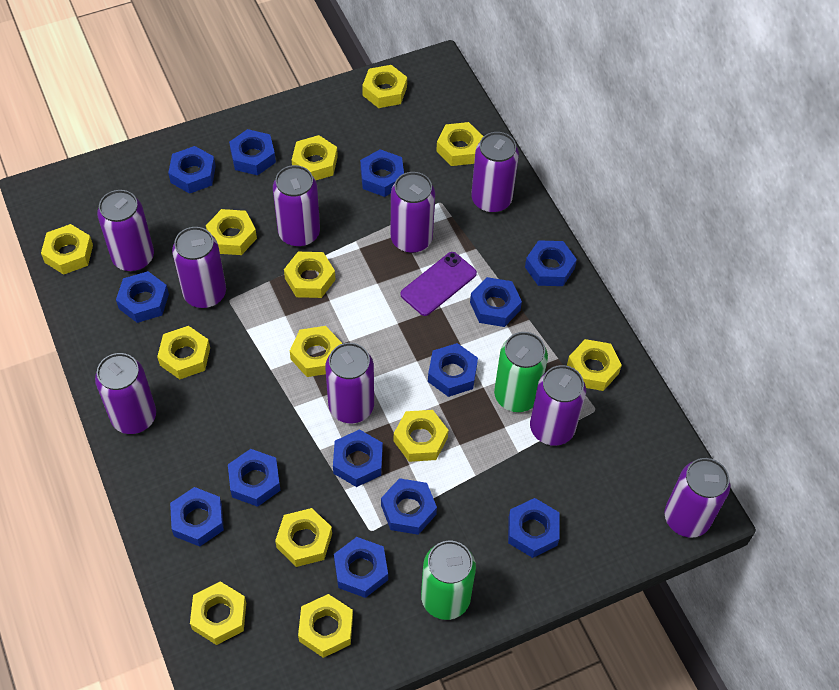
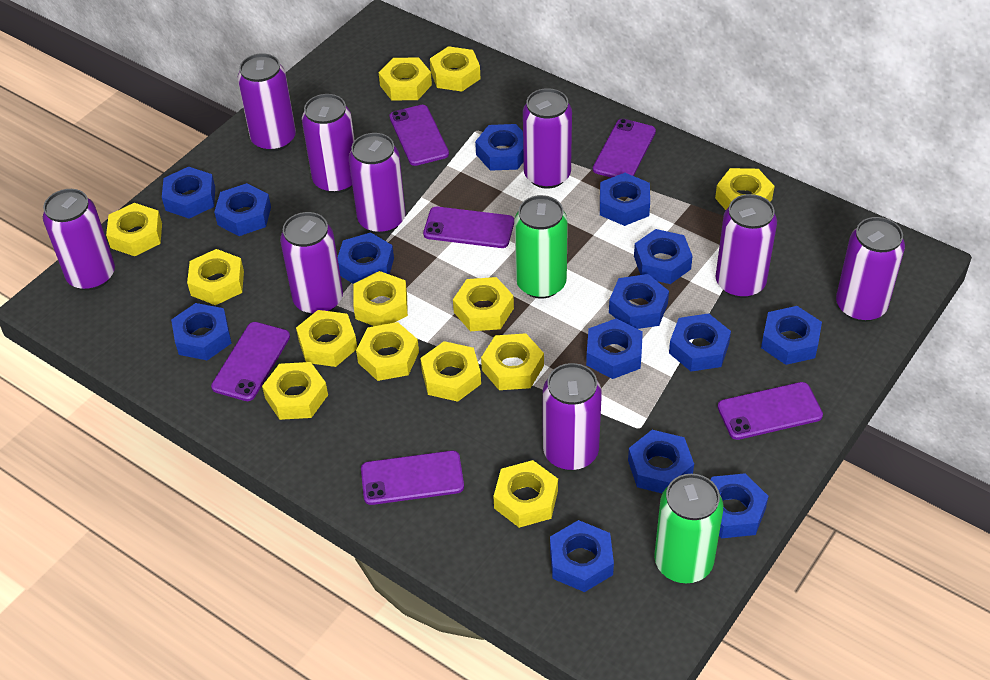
blue nut: [116,271,169,323] [168,146,216,194] [170,487,224,547] [228,449,281,507] [229,129,276,175] [333,429,383,487] [334,537,388,598] [360,149,404,197] [381,478,437,535] [428,343,478,397] [470,277,522,327] [508,498,559,558] [525,240,577,286] = 13 -> [162,167,215,219] [171,303,231,360] [214,183,271,236] [338,232,394,284] [475,124,524,171] [550,520,614,592] [586,318,643,379] [600,173,650,226] [609,274,669,329] [628,430,694,493] [634,229,693,284] [669,313,731,372] [711,473,769,538] [761,306,822,365] = 14
purple phone: [400,252,477,316] = 1 -> [211,322,290,401] [361,451,464,505] [389,105,449,166] [423,207,514,248] [593,119,656,178] [718,382,823,440] = 6

